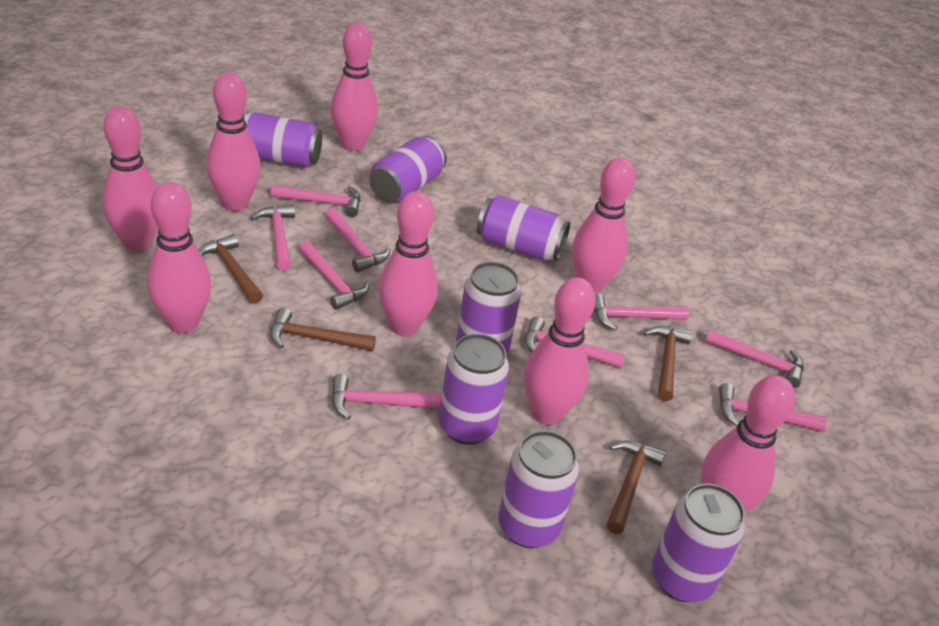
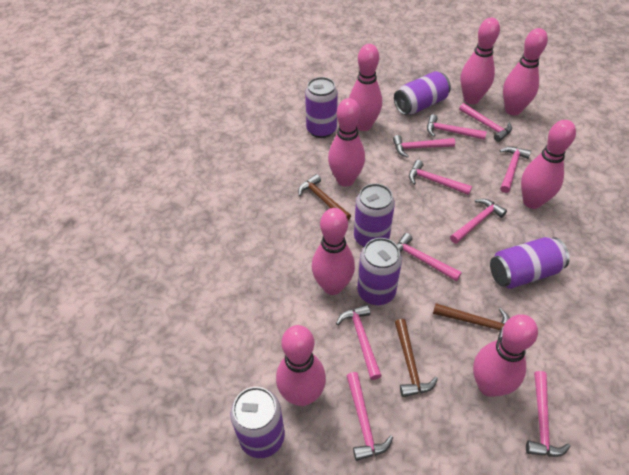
brown hammer: [199,234,263,304] [270,308,376,351] [606,440,666,534] [644,326,692,401] = 4 -> [298,174,351,220] [395,319,438,397] [433,303,510,339] = 3
pink hammer: [251,205,295,270] [271,185,360,217] [299,241,370,310] [325,208,390,272] [331,374,442,419] [525,316,625,368] [594,294,689,330] [705,329,804,388] [719,383,827,432] = 9 -> [336,305,382,380] [347,372,393,461] [393,135,455,158] [396,233,462,282] [409,160,472,195] [427,114,487,140] [450,199,507,244] [459,103,512,142] [500,146,531,193] [526,371,571,457] = 10
purple can: [244,112,322,168] [369,136,447,203] [439,334,509,445] [456,262,521,356] [477,195,570,261] [498,430,579,548] [652,483,745,602] = 7 -> [230,387,285,458] [305,77,338,138] [354,183,395,247] [357,238,402,305] [394,71,451,115] [490,237,570,289] = 6

